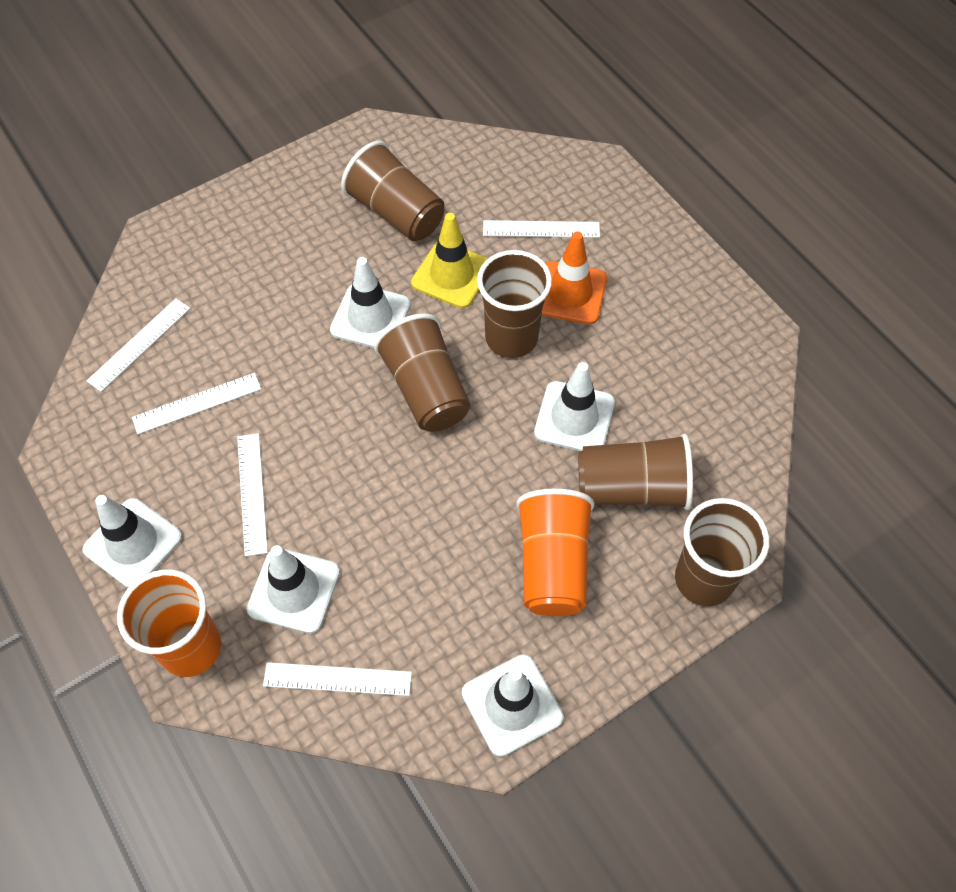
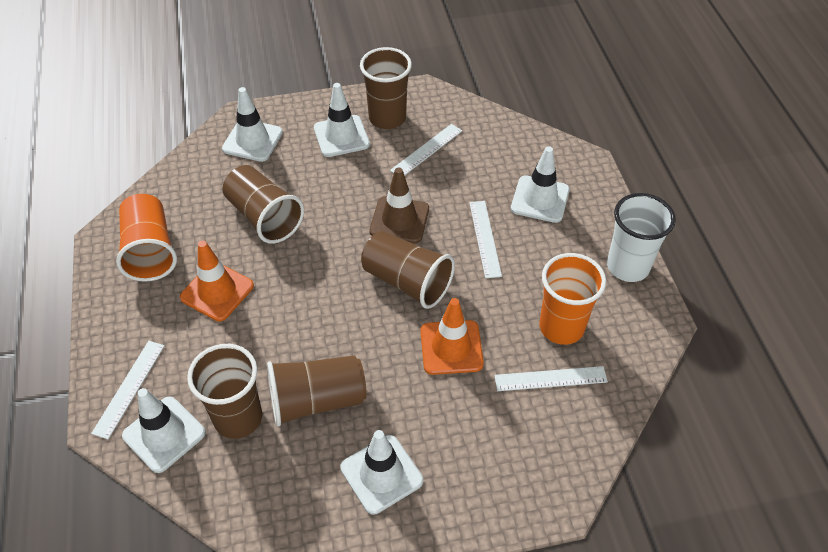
brown traffic cone: none = 0 -> [369,167,429,243] = 1
orange traffic cone: [542,231,607,324] = 1 -> [180,240,254,321] [420,298,484,375] = 2
white cup: none = 0 -> [607,193,676,282] = 1
white ruler: [86,298,190,392] [132,373,261,435] [237,433,268,557] [263,662,412,696] [483,220,600,238] = 5 -> [91,341,164,439] [390,124,462,176] [469,201,502,278] [494,366,608,391] = 4
yellow traffic cone: [411,213,488,308] = 1 -> none = 0

